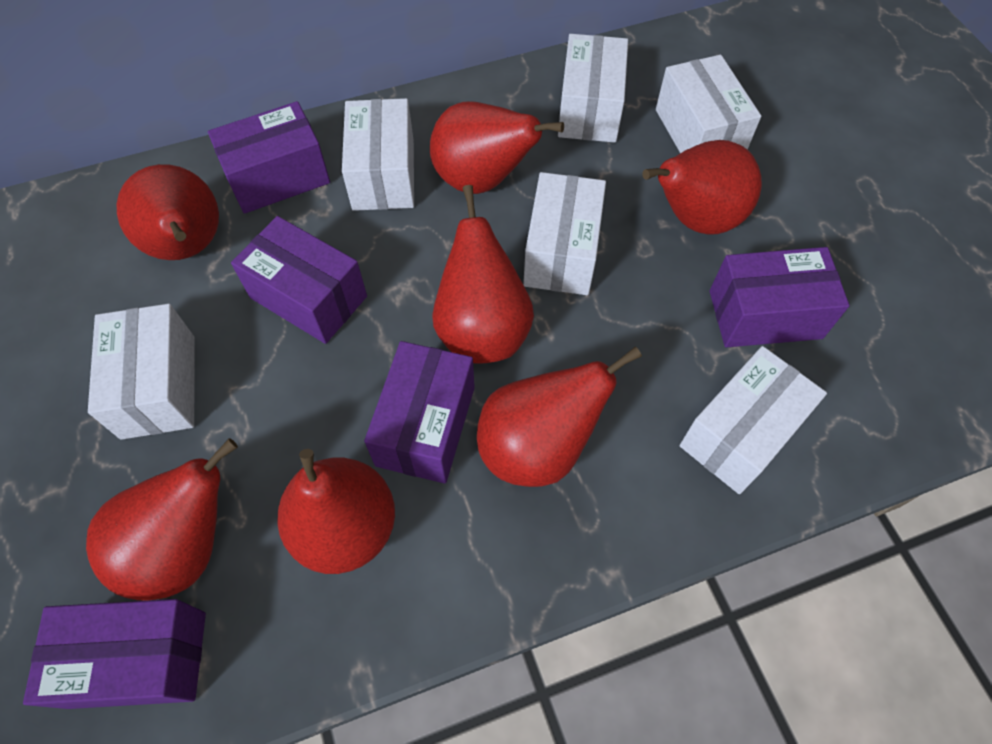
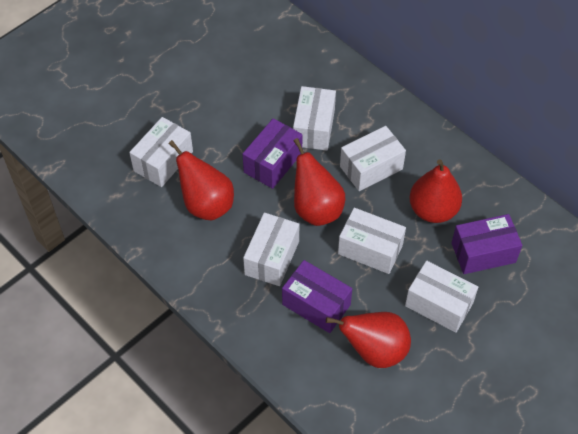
purple box: [23,599,206,709] [208,101,330,214] [231,216,367,344] [364,341,475,484] [710,247,850,347] = 5 -> [243,118,303,189] [282,260,352,333] [451,214,523,274] = 3
red pear: [86,438,238,601] [117,164,219,260] [277,449,395,574] [430,101,564,194] [432,185,534,364] [477,346,642,487] [642,140,762,235] = 7 -> [169,140,234,221] [294,138,345,226] [326,312,411,368] [409,159,462,223] = 4

